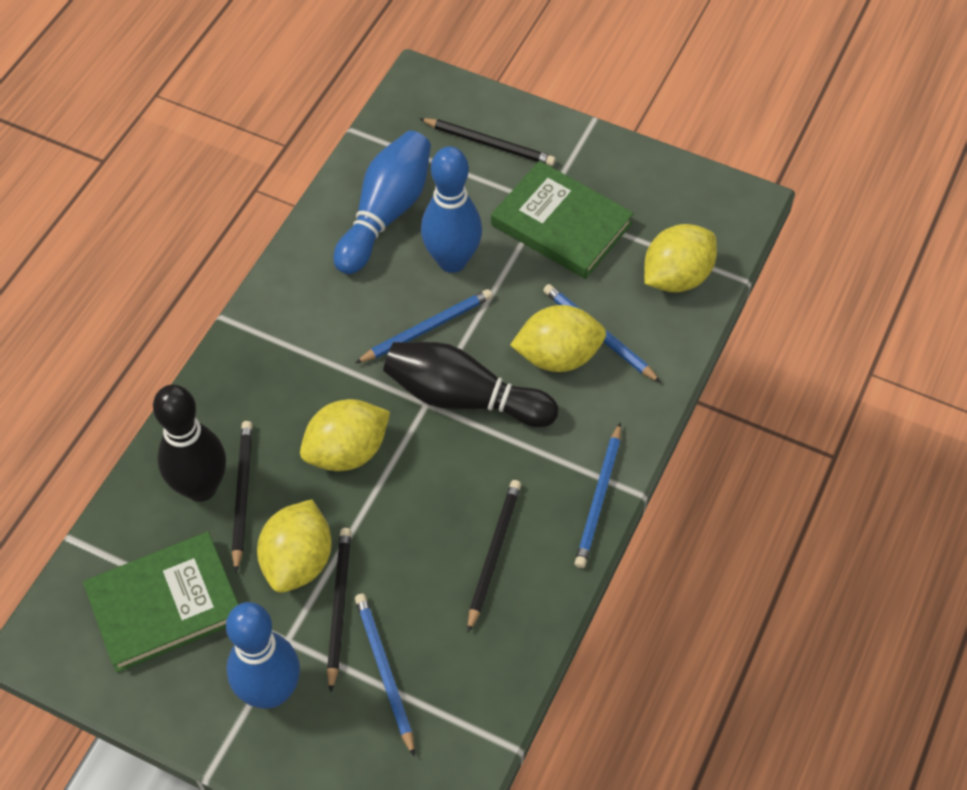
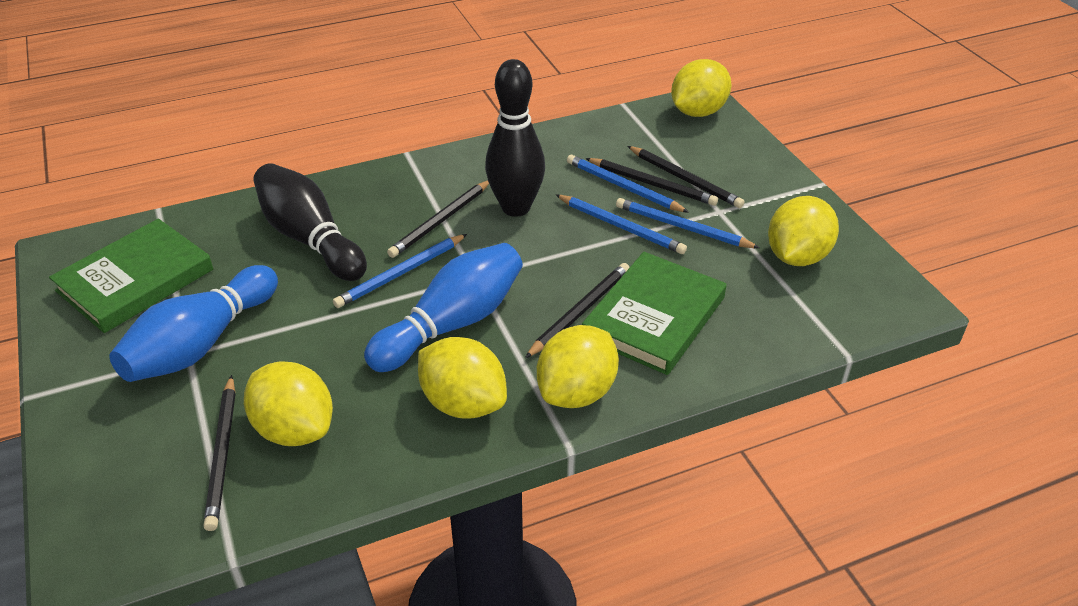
black pencil: [232,421,253,573] [327,528,351,692] [419,118,556,166] [468,480,521,632] = 4 -> [203,375,236,531] [387,180,489,258] [525,263,630,358] [585,158,718,206] [627,146,745,208] = 5
blue bowling pin: [226,602,300,709] [333,131,431,274] [421,146,482,273] = 3 -> [109,265,278,382] [364,243,523,372] = 2
yellow lemon: [257,499,331,593] [300,399,390,471] [510,305,606,372] [644,224,717,293] = 4 -> [244,361,333,446] [418,337,507,419] [537,325,619,408] [671,59,731,117] [768,196,839,266] = 5

